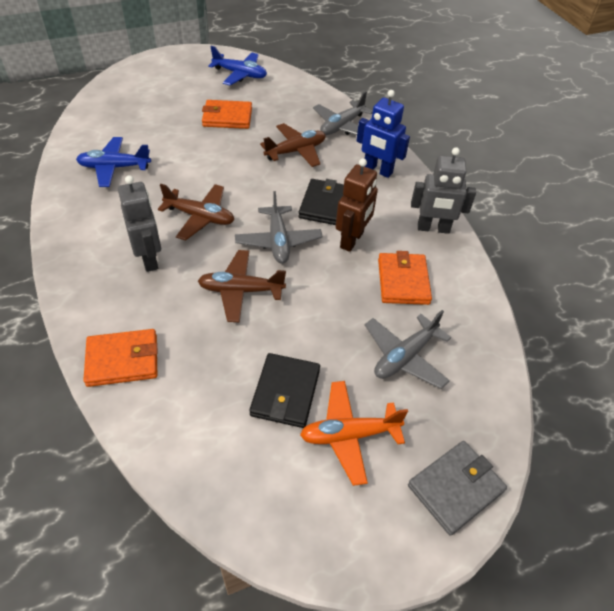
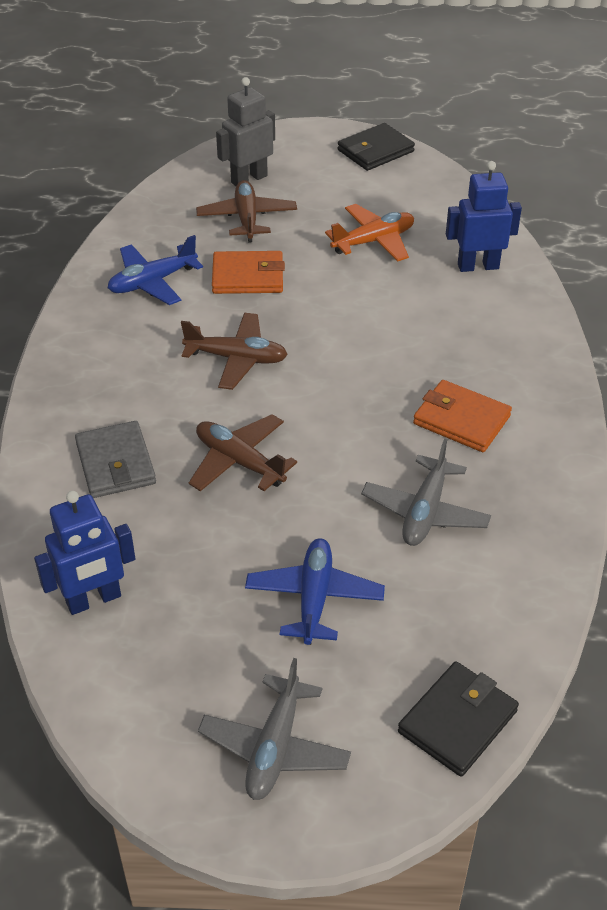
blue robot: [356,90,410,178] = 1 -> [34,491,135,615] [446,161,522,272] = 2
brown robot: [336,158,378,252] = 1 -> none = 0
grey plane: [235,191,323,264] [313,91,373,135] [365,310,451,389] = 3 -> [198,658,351,800] [361,439,491,546] = 2
grey robot: [118,175,161,272] [411,147,476,234] = 2 -> [216,77,275,186] = 1
orange wallet: [83,329,157,387] [202,100,252,129] [378,251,432,305] = 3 -> [212,251,285,294] [413,380,512,452] = 2

